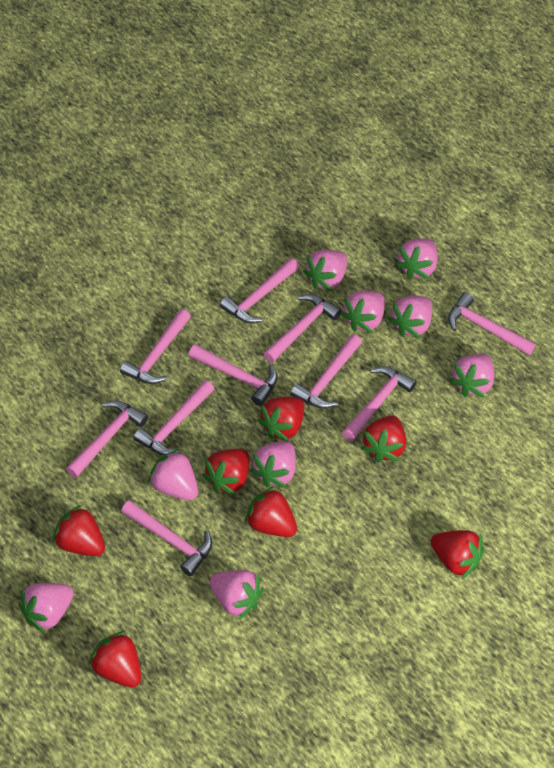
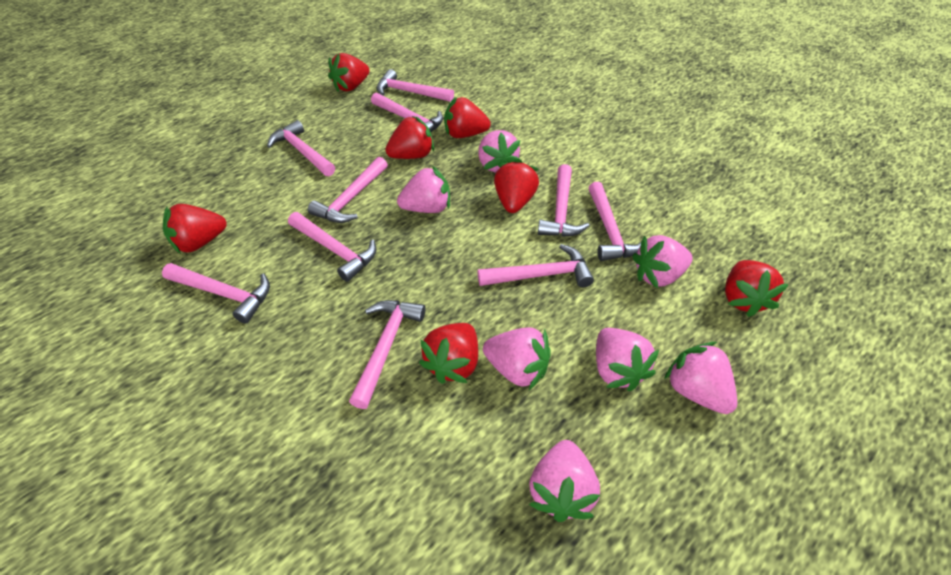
pink strawberry: [19,583,74,633] [148,449,198,500] [209,570,264,620] [250,441,296,488] [303,250,347,291] [341,291,385,333] [388,296,432,338] [396,239,438,280] [450,354,494,397] = 9 -> [397,166,450,213] [478,130,520,172] [483,327,551,390] [529,440,600,522] [596,328,659,391] [632,235,693,288] [664,342,737,414] = 7

